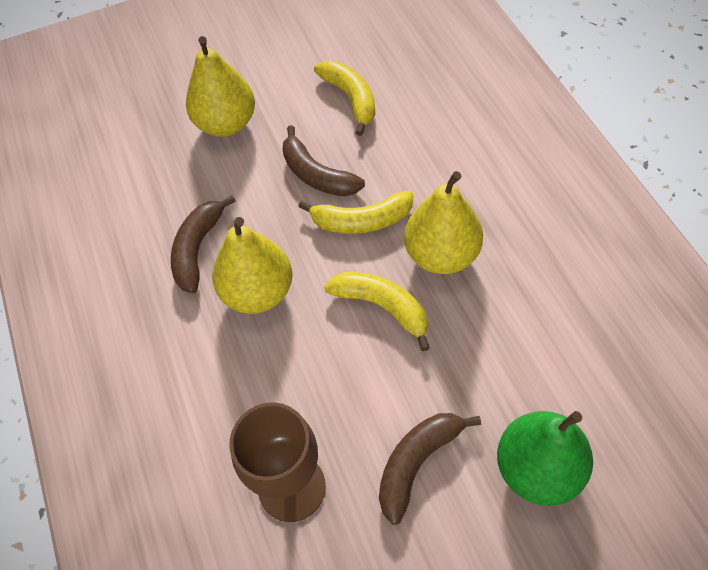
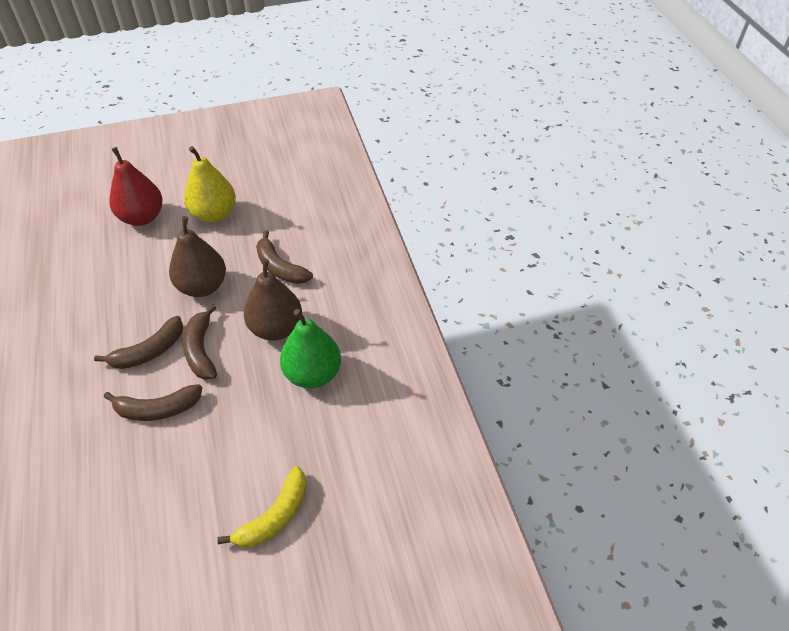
brown banana: [171,195,235,293] [282,125,365,196] [379,413,481,525] = 3 -> [94,316,183,369] [104,384,202,421] [183,304,217,380] [256,230,313,284] = 4
brown goblet: [229,402,326,522] = 1 -> none = 0
brown pear: none = 0 -> [169,216,226,297] [244,259,302,341] = 2
red pear: none = 0 -> [109,147,163,226] = 1
yellow banana: [298,191,413,234] [314,61,375,136] [324,272,430,351] = 3 -> [217,466,307,547] = 1
yellow pear: [186,36,255,137] [212,217,293,314] [404,171,483,274] = 3 -> [184,146,236,222] = 1

